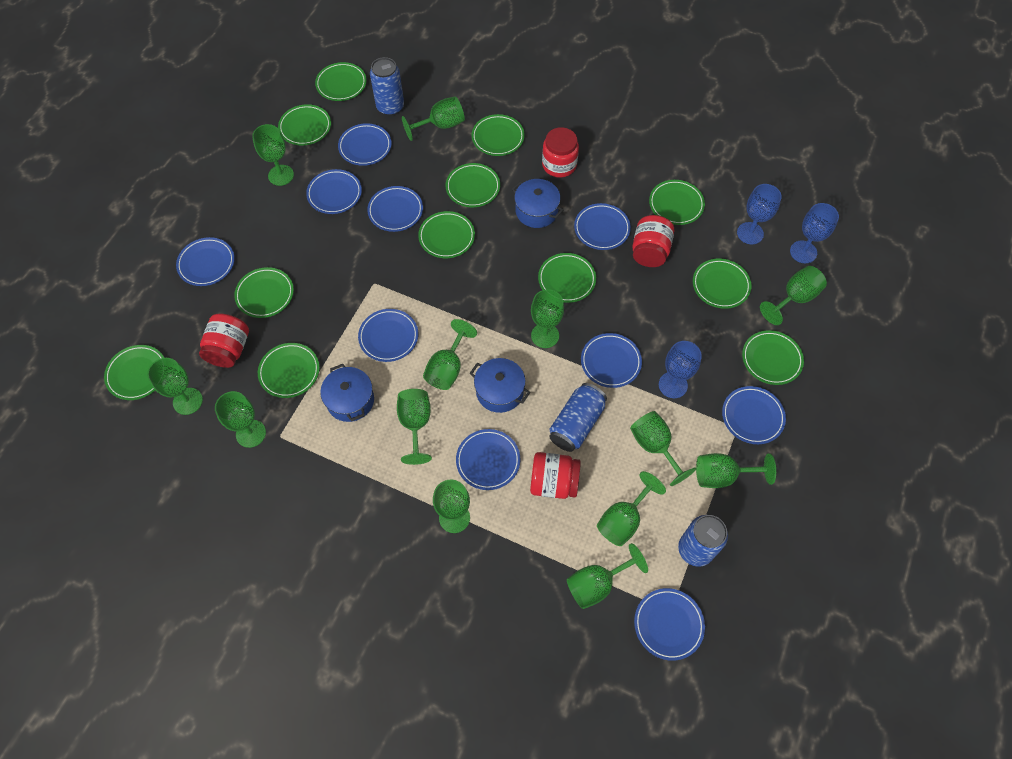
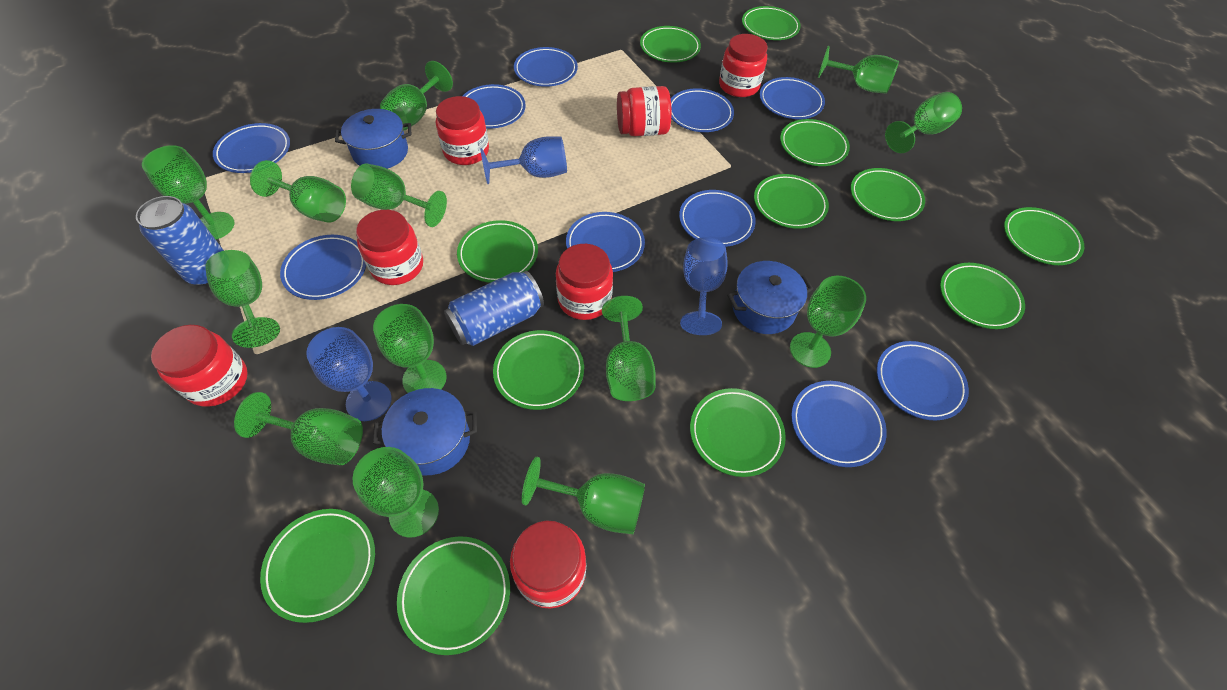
blue can: [370,57,404,116] [550,383,607,452] [678,515,728,567] = 3 -> [136,196,224,286] [444,271,544,346] = 2
red jar: [199,314,249,368] [530,452,581,499] [542,127,579,178] [632,215,674,267] = 4 -> [151,325,248,407] [356,210,423,285] [436,96,489,165] [510,521,586,609] [556,244,613,320] [617,86,672,136] [719,34,767,97] = 7

